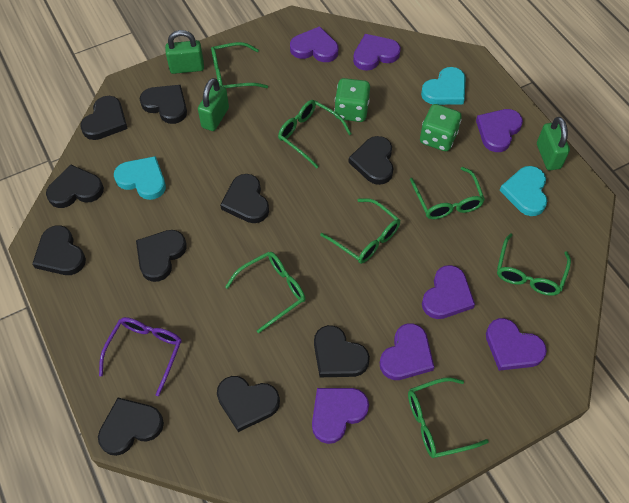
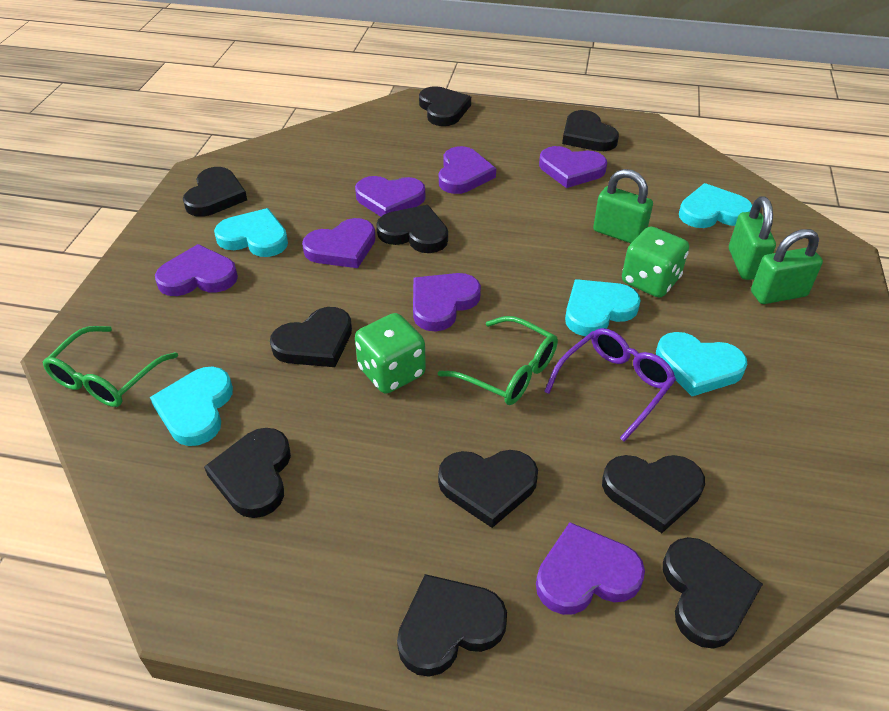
green glasses: [211,42,268,88] [225,252,306,333] [278,100,351,168] [320,198,400,264] [408,378,489,458] [410,167,485,219] [497,233,571,296] = 7 -> [43,326,178,407] [438,316,558,405] = 2
turquoise heart: [114,156,166,200] [421,67,466,105] [499,166,547,216] = 3 -> [150,367,233,446] [214,208,288,257] [565,279,641,336] [656,332,747,396] [679,183,752,228] = 5

